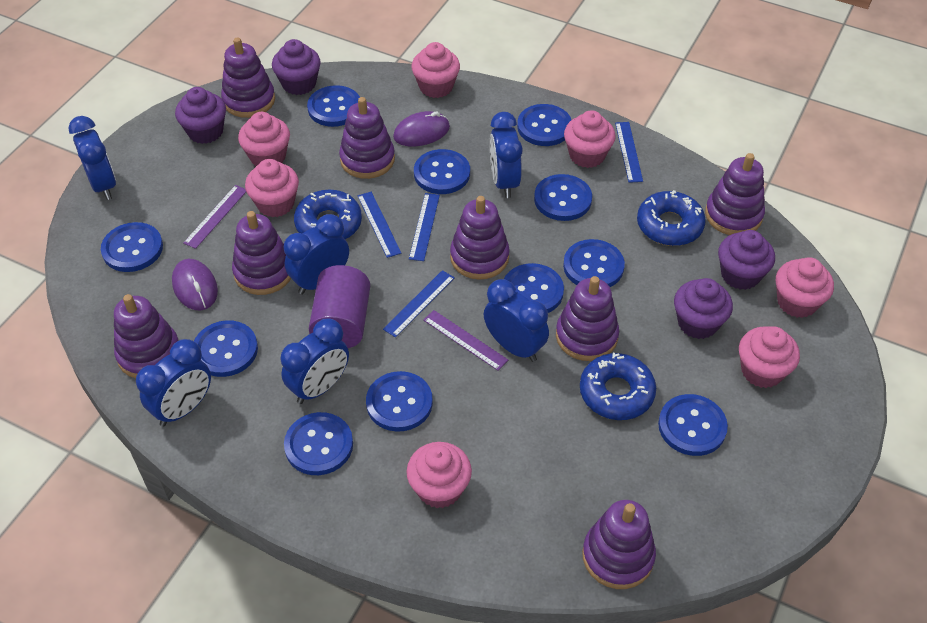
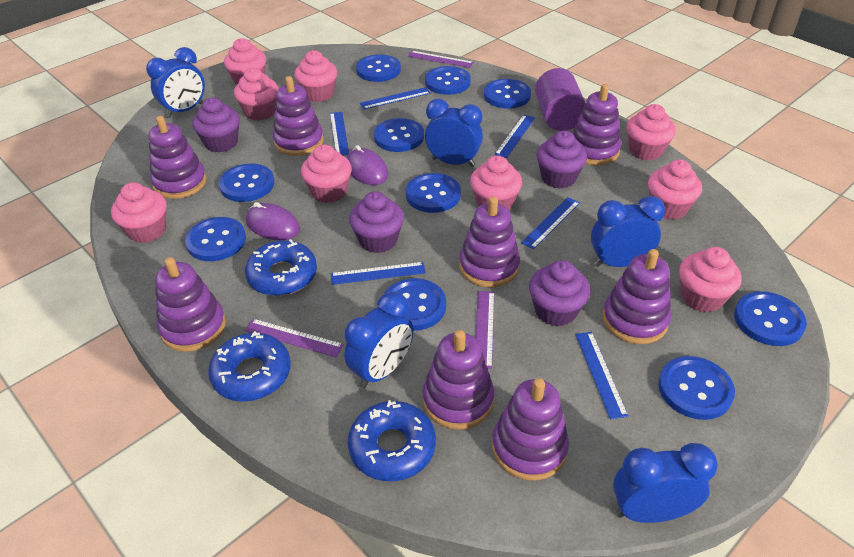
blue button: [101,222,163,272] [194,320,258,377] [284,412,353,475] [307,85,360,127] [366,371,433,432] [414,149,470,194] [504,263,564,313] [517,104,571,146] [534,174,592,221] [563,239,625,287] [658,394,728,456] = 11 -> [185,217,246,261] [219,164,274,202] [356,54,401,82] [374,118,424,152] [384,278,446,331] [406,173,461,213] [425,66,471,95] [484,79,531,109] [658,356,735,420] [734,291,807,346] = 10
blue clock: [68,116,116,200] [136,339,211,426] [280,318,349,404] [284,214,349,294] [484,279,549,362] [490,112,523,198] = 6 -> [146,47,205,118] [344,291,414,388] [425,99,483,167] [591,196,665,267] [613,443,718,523] = 5
blue ruler: [358,192,401,258] [383,270,455,338] [409,193,440,261] [615,122,643,183] = 4 -> [330,112,349,156] [331,262,426,285] [360,87,431,109] [495,115,535,158] [521,197,580,249] [575,332,628,419] = 6
pink cupcake: [238,112,290,166] [245,159,299,217] [406,442,472,508] [411,42,460,98] [564,110,616,168] [739,326,800,388] [776,257,834,318] = 7 -> [111,182,167,243] [224,38,266,85] [234,68,278,121] [294,50,337,102] [301,144,352,203] [470,156,522,210] [627,104,676,160] [648,159,702,220] [679,247,742,312] = 9
purple ruler: [183,185,246,249] [423,310,508,371] = 2 -> [245,319,344,357] [408,51,474,68] [475,291,494,369] = 3

